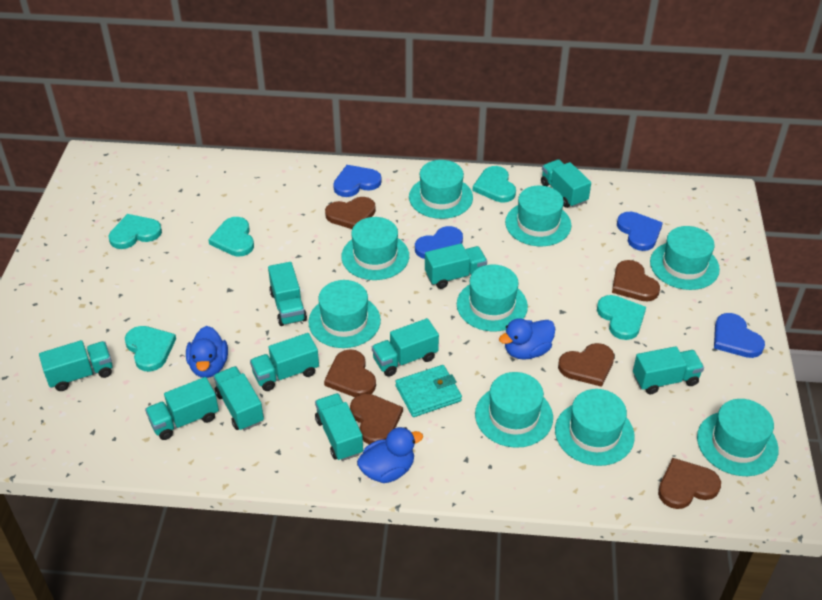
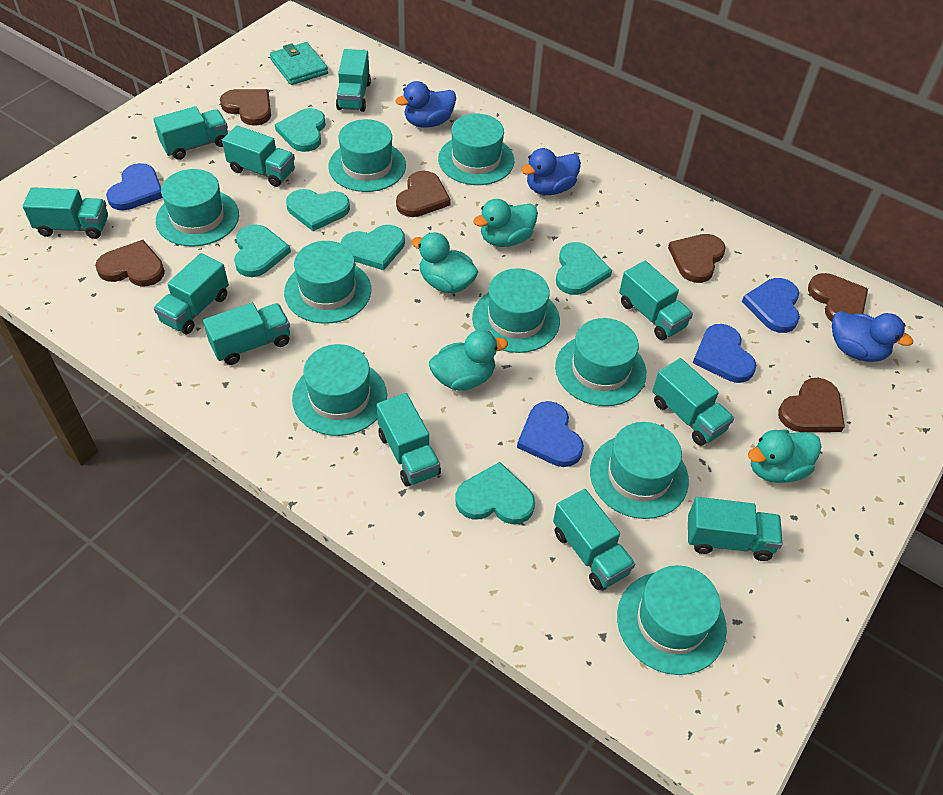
turquoise duck: none = 0 -> [411,232,478,293] [429,330,508,391] [473,199,538,247] [748,430,822,483] = 4
turquoise heart: [109,214,162,249] [125,326,176,371] [208,217,254,257] [472,166,516,202] [597,295,646,340] = 5 -> [234,224,291,277] [275,108,326,152] [286,189,350,231] [340,225,405,270] [455,462,535,524] [556,242,612,295] = 6
turquoise truck: [39,340,113,391] [145,377,219,440] [213,366,264,431] [250,333,319,391] [268,262,307,326] [315,393,363,461] [372,318,439,377] [425,243,487,289] [541,159,591,208] [633,346,704,394] = 10 -> [23,187,108,239] [154,106,228,160] [154,253,229,334] [203,303,290,365] [222,125,295,187] [336,49,371,112] [376,393,441,487] [553,489,635,590] [619,261,693,340] [652,358,734,446] [688,497,783,561] = 11

